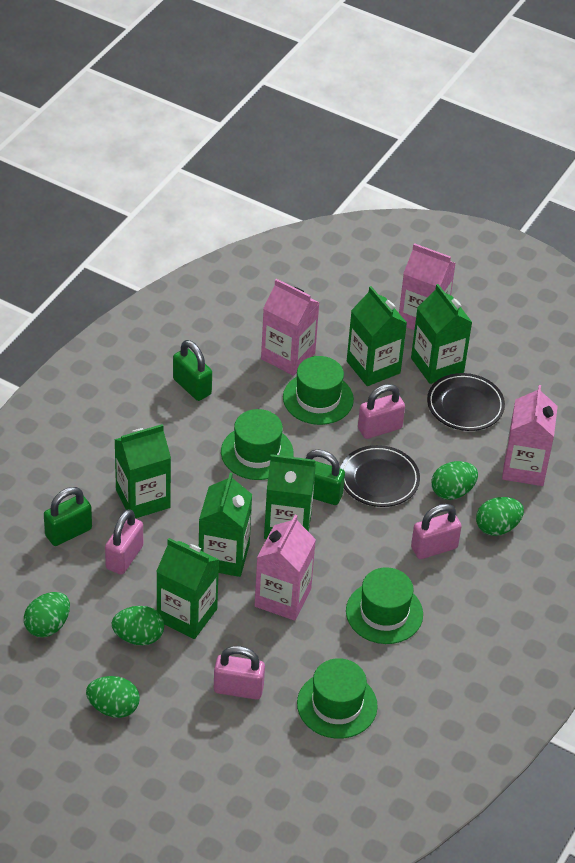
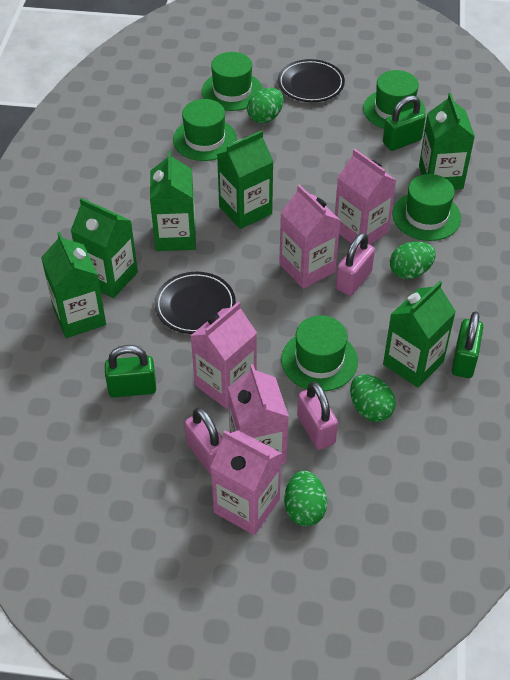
green egg: [24,592,70,637] [86,676,140,718] [112,606,164,645] [432,461,478,500] [476,497,524,536] = 5 -> [247,88,284,123] [284,470,327,526] [350,374,396,422] [390,241,436,279] = 4
green hat: [221,409,294,480] [283,356,354,425] [297,658,378,739] [346,567,423,644] = 4 -> [173,99,237,161] [202,52,263,111] [281,315,358,391] [363,70,426,129] [393,174,461,241] = 5
pink carton: [254,515,316,621] [261,279,320,376] [399,243,456,330] [502,385,558,486] = 4 -> [191,302,257,409] [211,430,282,535] [228,364,289,465] [279,184,340,289] [335,149,396,245] = 5
pink padlock: [105,509,143,575] [214,646,265,700] [358,384,405,439] [411,504,462,559] = 4 -> [184,407,223,474] [297,382,338,450] [336,233,375,296] = 3

